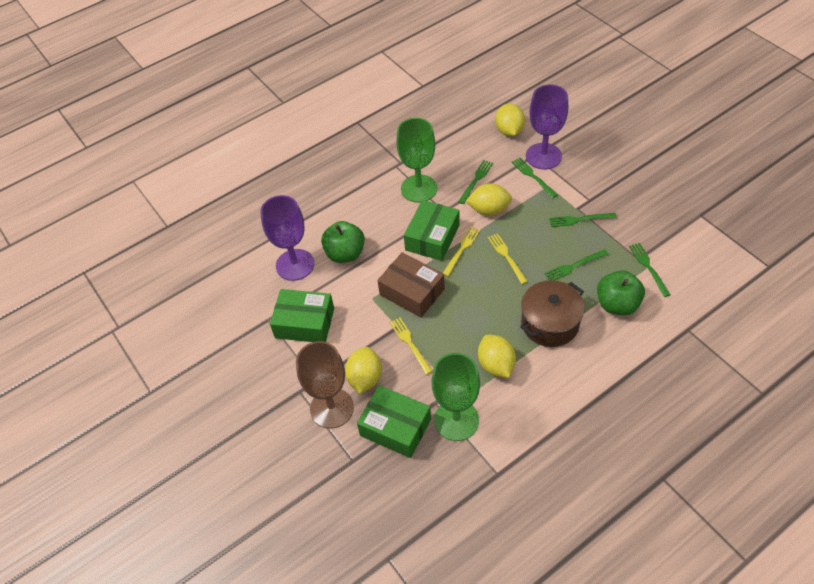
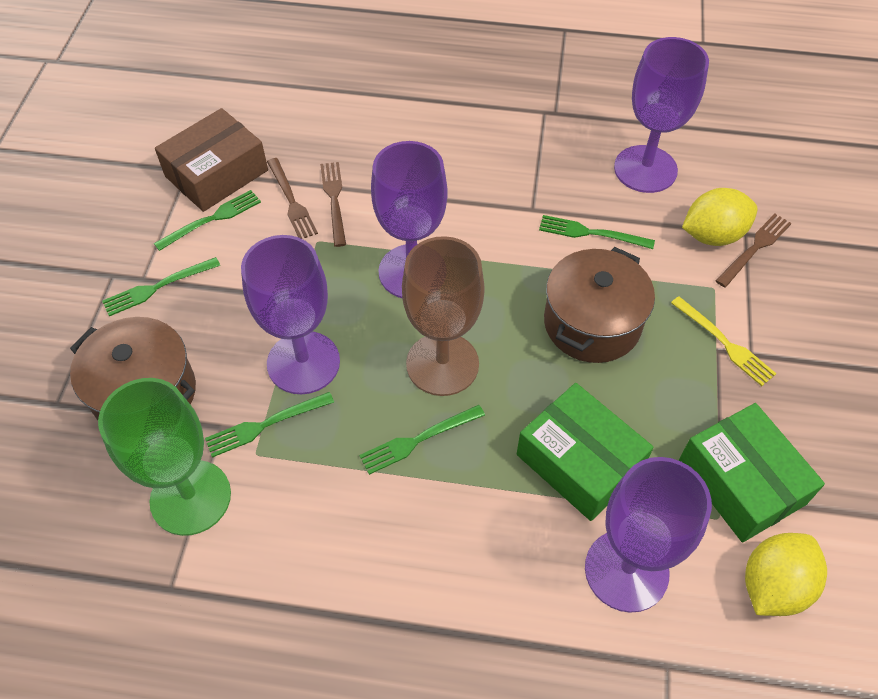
brown fork: none = 0 -> [267,158,318,239] [320,162,346,247] [715,214,792,287] = 3
brown pot: [520,280,585,347] = 1 -> [70,317,196,420] [544,247,655,363] = 2
green apple: [321,221,365,263] [597,270,645,315] = 2 -> none = 0
green box: [270,289,334,342] [357,385,431,458] [404,200,460,261] = 3 -> [517,383,654,521] [679,403,825,542] = 2
green goblet: [396,118,437,203] [432,353,480,441] = 2 -> [98,378,231,536] = 1
purple goblet: [260,195,314,281] [526,84,568,169] = 2 -> [241,235,340,394] [371,141,448,298] [585,457,712,613] [614,37,709,193] = 4
yellow fork: [390,318,433,375] [443,226,480,277] [488,233,528,284] = 3 -> [671,296,776,386] = 1
yellow lemon: [345,347,382,394] [466,183,512,216] [478,335,516,378] [495,104,525,136] = 4 -> [682,188,758,246] [745,533,827,616] = 2

